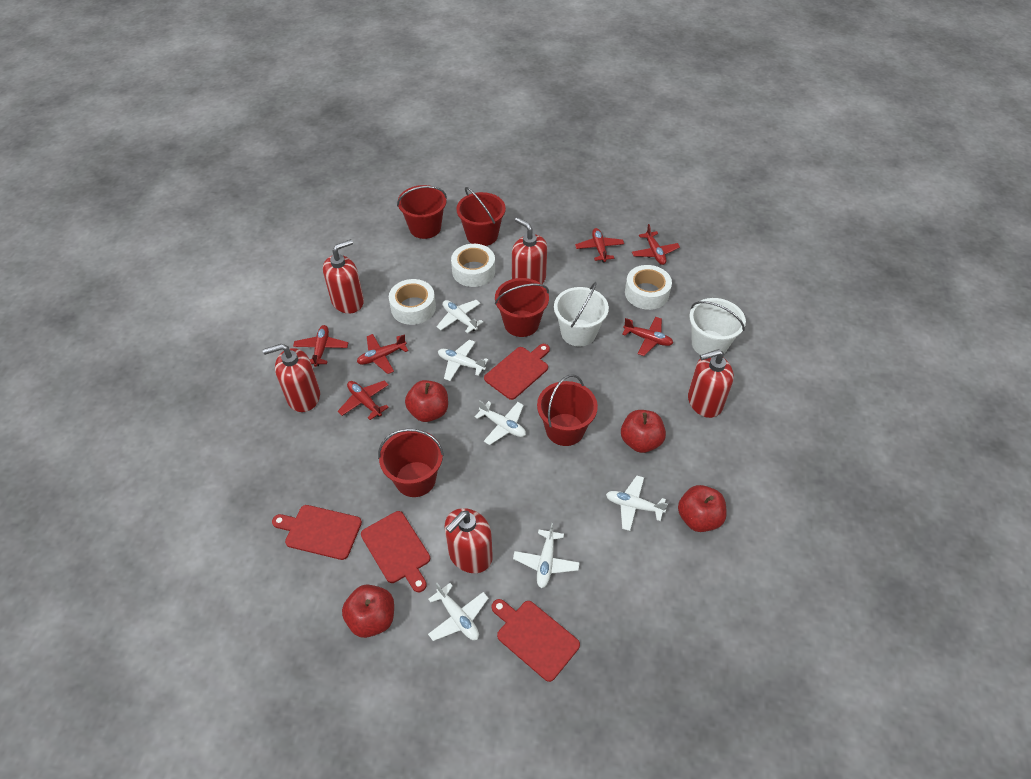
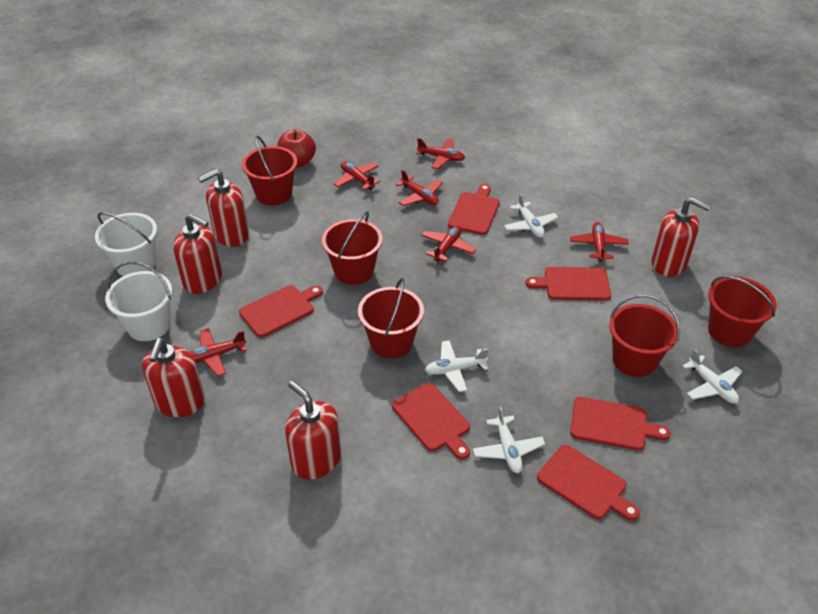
red apple: [342,585,394,638] [405,380,448,422] [621,410,666,453] [678,485,727,532] = 4 -> [277,129,316,167] = 1
red cutting board: [272,505,362,560] [361,511,430,592] [484,344,550,400] [492,599,580,682] = 4 -> [239,285,323,338] [392,383,470,460] [448,184,500,235] [525,267,611,301] [537,445,640,521] [570,397,671,450] = 6
white plane: [428,583,489,641] [436,300,483,334] [438,340,488,381] [475,400,526,445] [513,523,580,588] [606,476,668,531] = 6 -> [425,340,489,392] [473,406,545,473] [504,193,558,238] [682,349,743,404] = 4
white tape: [389,279,436,325] [451,244,495,287] [625,265,672,310] = 3 -> none = 0

